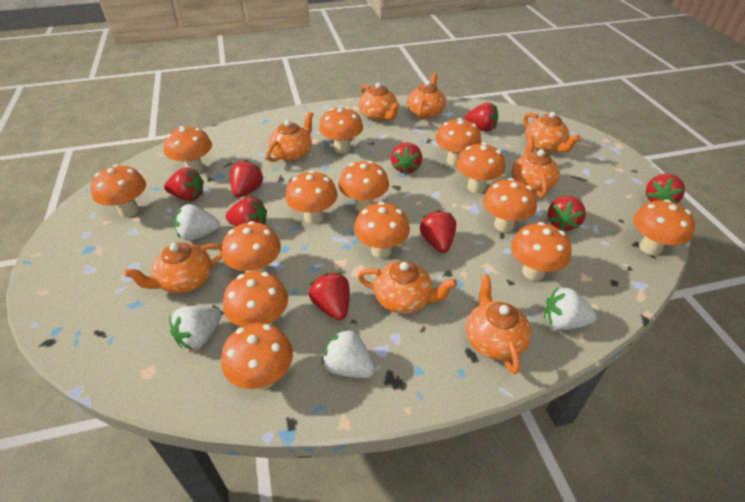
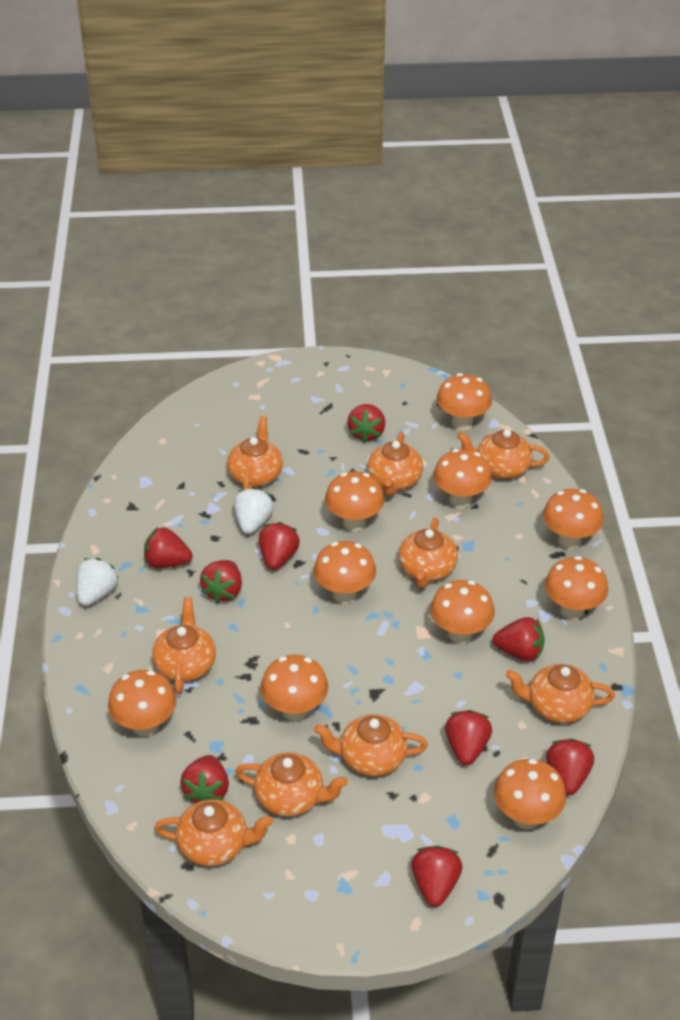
orange mushroom: [90,164,146,217] [164,126,212,173] [221,323,293,390] [222,221,281,273] [223,271,288,327] [285,171,337,224] [319,107,363,153] [339,161,389,212] [354,202,410,258] [436,118,481,166] [456,143,505,193] [483,178,537,232] [511,222,572,280] [633,199,695,256] = 14 -> [108,670,177,737] [261,655,328,721] [314,541,376,603] [325,471,385,531] [430,580,495,644] [433,449,492,508] [436,373,492,430] [494,759,566,829] [543,489,604,549] [545,556,608,620] = 10
orange teapot: [124,242,222,293] [266,112,313,162] [357,261,457,314] [359,83,400,121] [407,73,446,120] [466,274,531,374] [512,136,560,198] [523,112,581,153] = 8 -> [152,597,216,693] [154,799,273,866] [227,416,283,489] [235,752,348,817] [314,714,428,776] [367,432,423,496] [398,517,458,588] [457,429,550,479] [506,664,615,723] = 9
white strawberry: [169,306,221,350] [174,204,220,241] [322,328,375,378] [544,287,597,330] = 4 -> [76,558,119,606] [234,487,274,534] = 2

